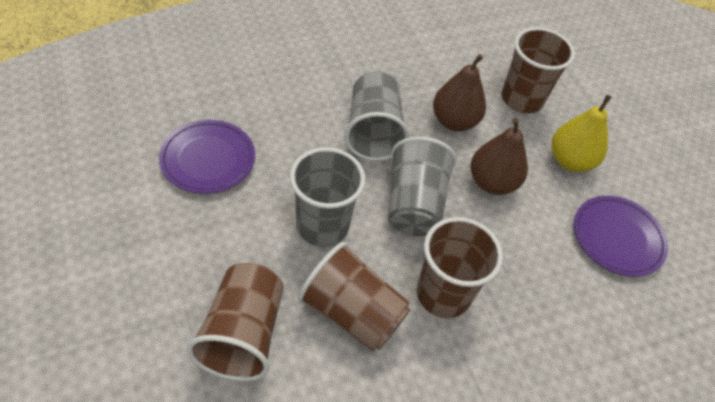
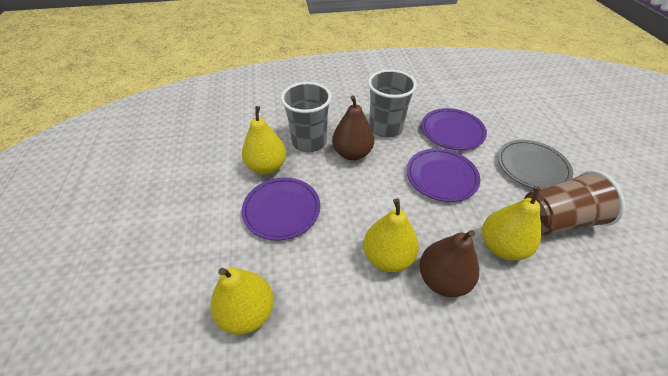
brown cup: [187,263,284,381] [298,242,410,351] [417,217,503,318] [501,27,575,113] = 4 -> [524,170,625,236] = 1
grey cup: [290,147,366,247] [344,72,409,161] [388,137,457,236] = 3 -> [281,82,332,152] [368,69,417,138] = 2
grey plate: none = 0 -> [498,140,573,189] = 1
purple plate: [159,120,255,194] [574,196,668,277] = 2 -> [242,177,320,241] [407,148,480,202] [421,108,487,150] = 3
yellow pear: [552,95,612,172] = 1 -> [211,268,274,335] [242,106,286,175] [364,198,419,272] [482,187,541,261] = 4

